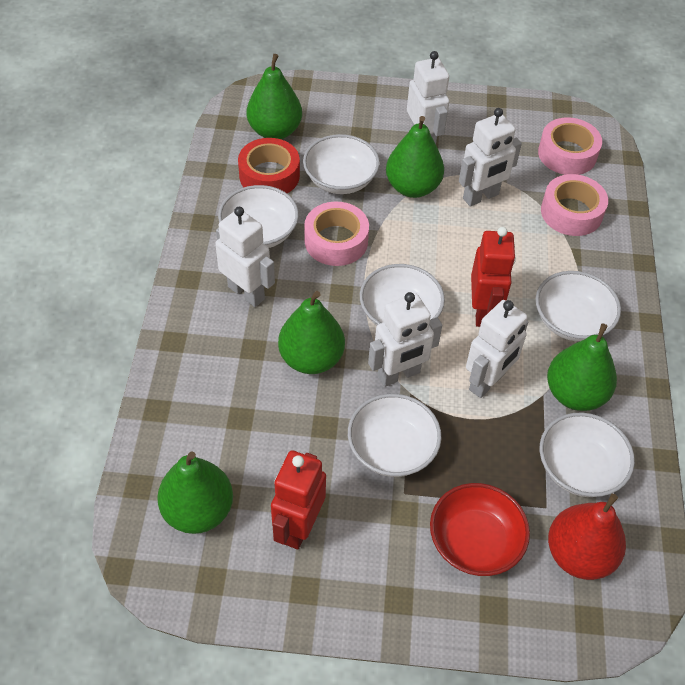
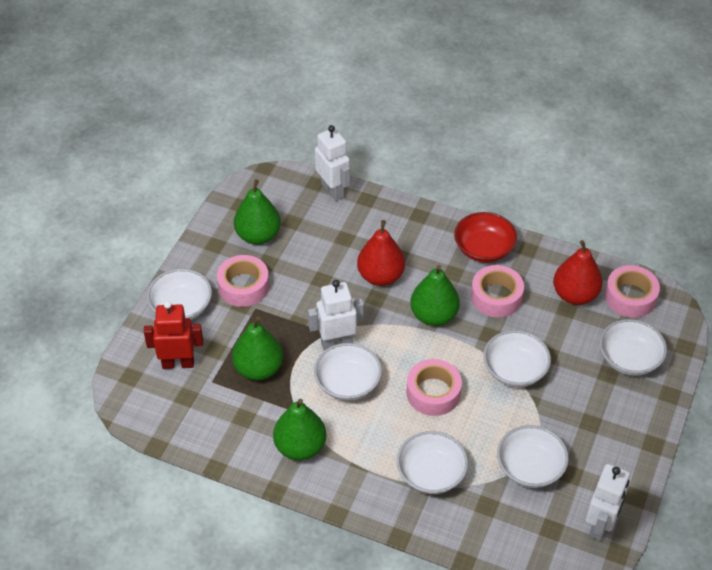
green pear: [157,451,233,534] [247,54,302,139] [278,291,345,374] [386,116,444,198] [547,323,617,411] = 5 -> [232,316,283,380] [234,179,281,245] [273,399,326,460] [410,265,460,326] = 4
pink tape: [304,202,369,266] [538,117,602,175] [541,174,608,236] = 3 -> [217,255,269,307] [406,359,462,416] [471,265,524,317] [605,265,660,318] = 4
red pear: [548,494,626,580] = 1 -> [357,220,405,286] [553,240,603,305] = 2
red robot: [271,450,326,550] [471,227,516,327] = 2 -> [144,301,203,369] = 1
red tape: [238,138,300,193] = 1 -> none = 0
white robot: [215,207,275,307] [368,292,442,387] [407,51,449,144] [459,108,522,207] [466,300,528,398] = 5 -> [308,280,364,350] [315,125,350,201] [586,464,630,541] = 3

